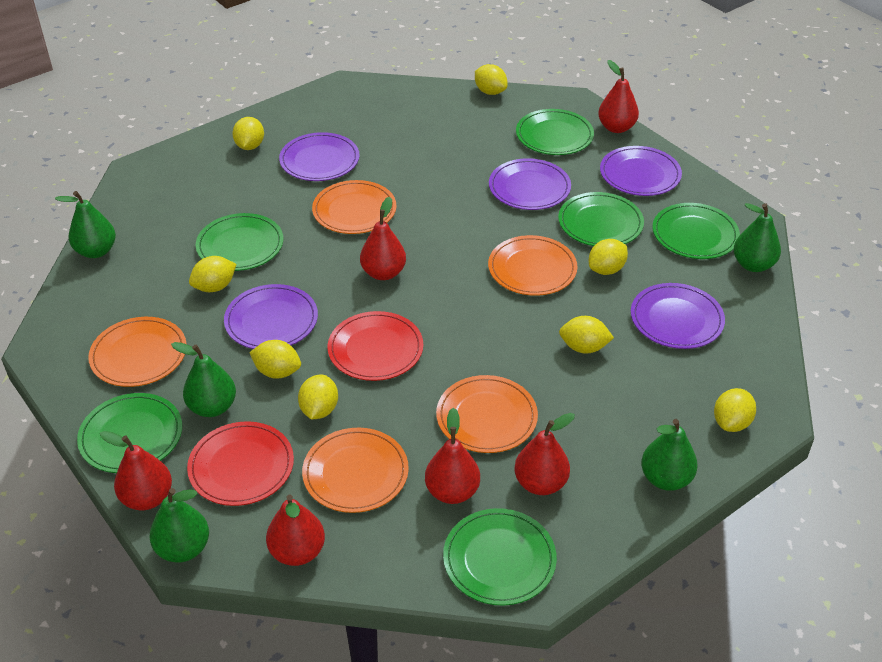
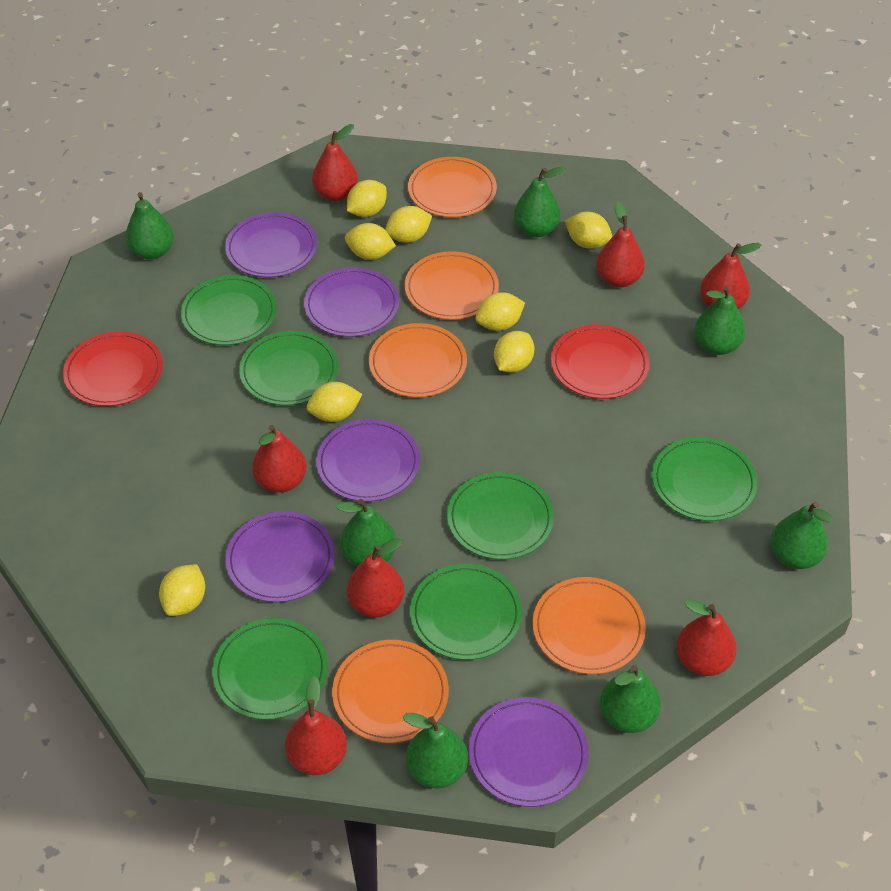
green pear: [55,191,116,258] [149,488,209,563] [171,342,236,417] [641,419,698,491] [734,203,781,272] = 5 -> [125,192,174,260] [336,499,396,567] [402,713,468,789] [514,167,566,237] [600,665,661,733] [694,286,745,355] [771,501,833,569] = 7
red pear: [100,431,172,510] [266,495,325,566] [360,197,406,280] [425,408,480,504] [514,413,575,495] [598,60,639,133] = 6 -> [252,425,307,493] [285,676,347,775] [312,124,358,201] [347,538,404,618] [596,201,645,288] [677,600,737,676] [700,243,761,309] = 7

